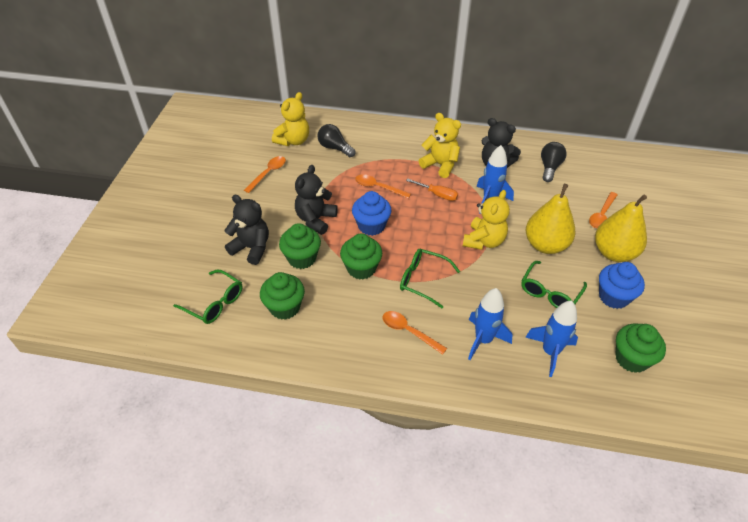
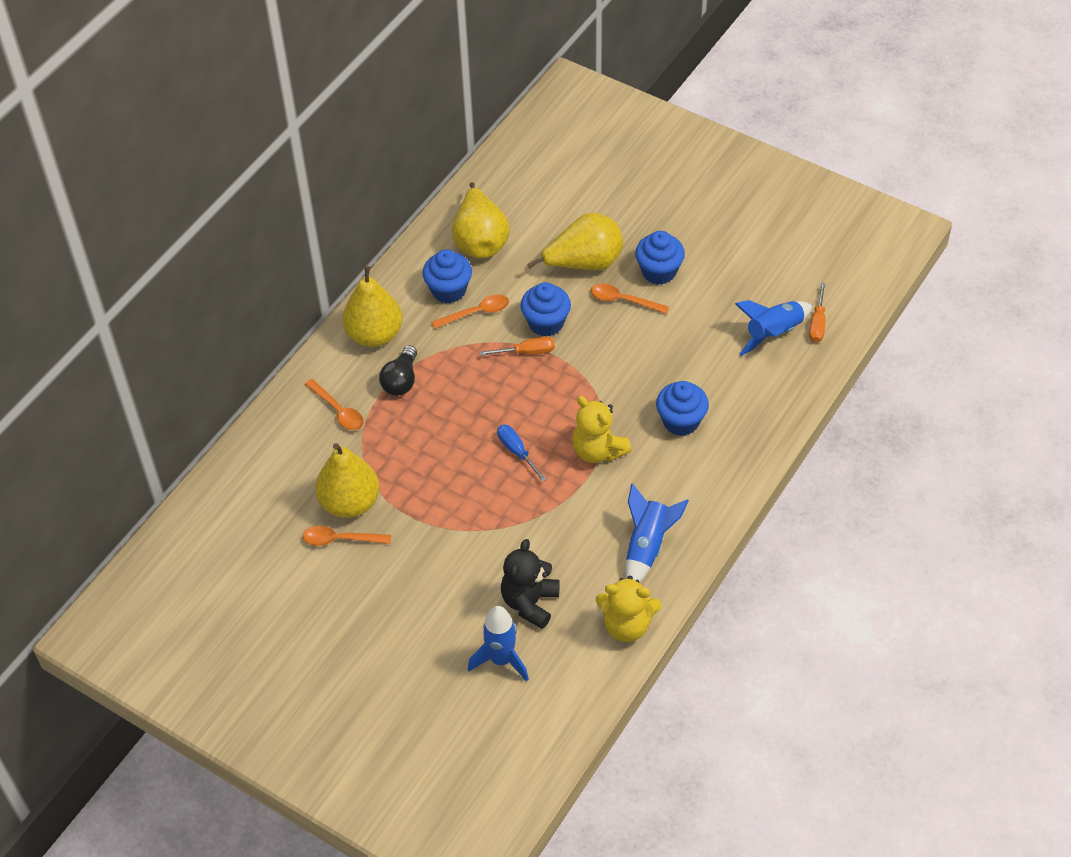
black light bulb: [318,124,355,157] [541,142,567,182] = 2 -> [379,345,417,396] = 1
black teddy bear: [224,195,269,265] [295,165,338,235] [482,118,521,168] = 3 -> [501,539,560,629] = 1
blue cupcake: [352,191,392,236] [599,262,645,309] = 2 -> [422,249,472,303] [520,282,571,337] [635,231,685,285] [656,381,709,436] = 4
blue screwdriver: none = 0 -> [497,425,547,482] = 1
green cupcake: [260,272,305,320] [279,223,321,269] [340,234,382,280] [615,324,666,373] = 4 -> none = 0
green glasses: [173,269,242,324] [400,249,460,308] [521,261,587,308] = 3 -> none = 0
orange screwdriver: [406,179,458,201] = 1 -> [479,337,555,356] [809,283,826,343] = 2
yellow pear: [526,184,576,254] [595,195,647,262] = 2 -> [315,443,379,518] [342,266,402,347] [452,182,510,258] [527,213,623,270] = 4
yellow teddy bear: [272,92,309,146] [419,113,461,178] [463,190,510,250] = 3 -> [572,396,632,463] [596,576,661,642] = 2

